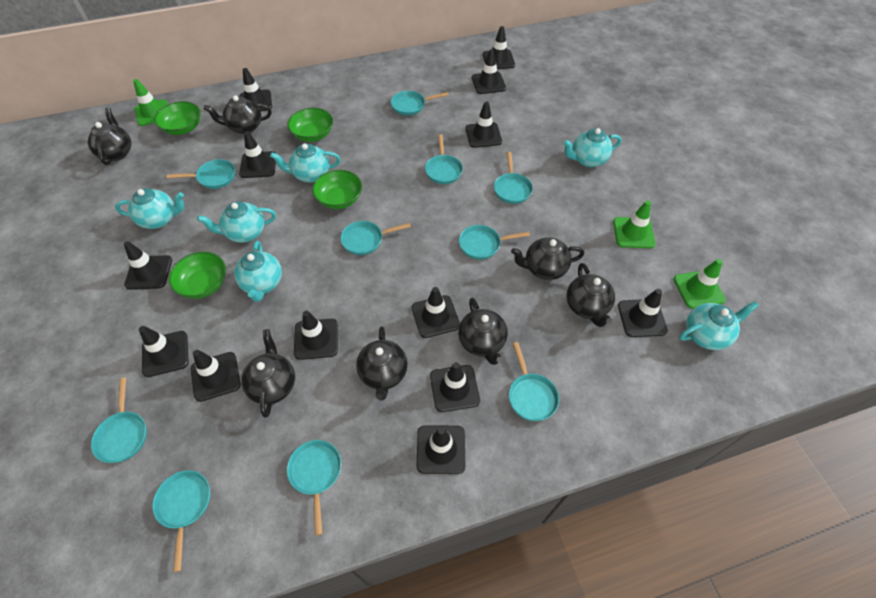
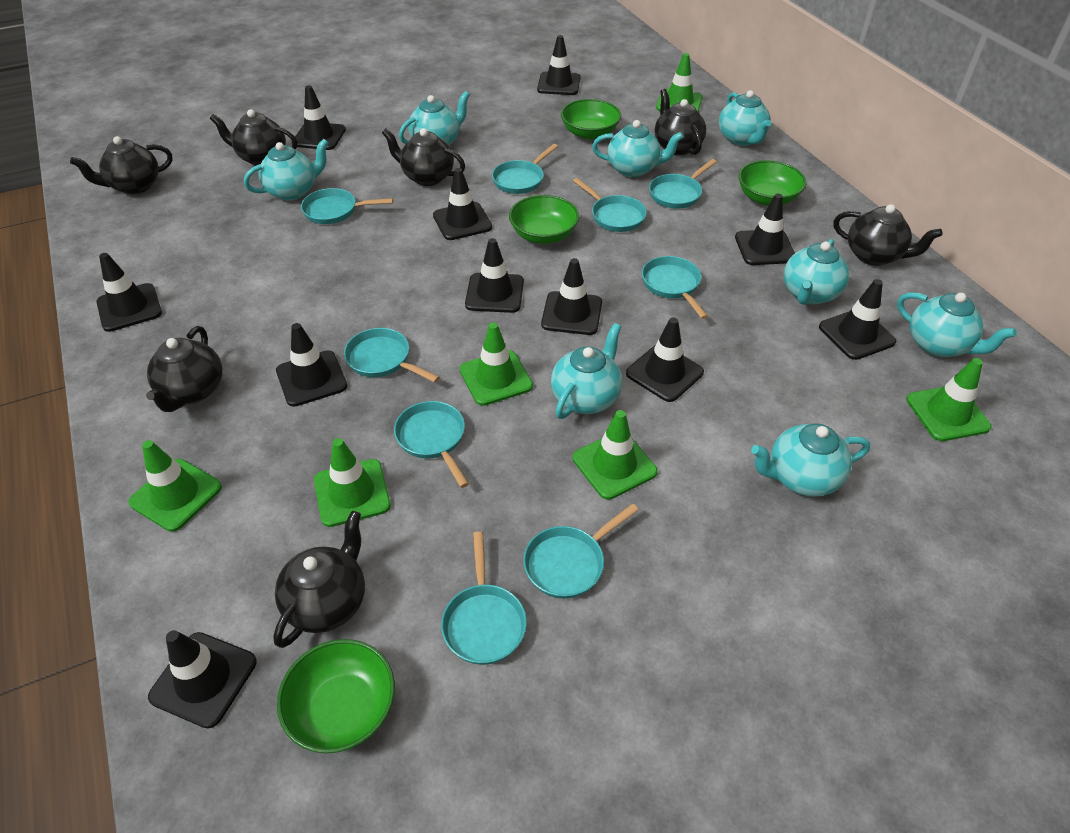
black traffic cone: [124,241,172,290] [139,326,189,377] [191,350,241,402] [239,68,272,111] [239,131,276,178] [294,311,338,360] [411,287,460,338] [417,425,465,474] [430,362,480,412] [466,101,502,148] [472,49,506,94] [483,26,515,69] [618,289,668,337] = 13 -> [97,253,162,332] [148,630,257,728] [276,323,347,407] [295,85,346,150] [433,168,492,240] [465,238,524,313] [537,35,581,95] [541,258,602,335] [626,317,704,402] [735,194,795,265] [819,279,896,360] = 11
green traffic cone: [133,79,168,126] [613,201,656,248] [673,259,726,309] = 3 -> [128,440,222,532] [314,438,391,527] [460,322,533,406] [573,410,658,500] [656,53,703,112] [906,358,992,441] = 6
turquoise pan: [91,378,147,463] [152,470,210,572] [167,159,235,189] [287,440,341,536] [341,221,411,255] [391,91,449,116] [425,134,463,184] [459,225,530,260] [494,152,533,204] [509,342,559,421] = 10 -> [301,188,393,224] [344,328,440,382] [394,401,469,488] [441,531,527,665] [492,144,558,194] [523,503,638,599] [573,178,647,232] [642,256,708,319] [649,159,717,209] = 9
turquoise teapot: [115,188,184,229] [197,202,276,243] [234,241,282,302] [270,143,341,183] [563,128,622,167] [679,301,759,350] = 6 -> [244,139,329,201] [399,91,470,146] [551,323,622,419] [592,120,684,177] [719,90,771,146] [751,424,870,497] [784,239,849,305] [897,292,1017,357] = 8

